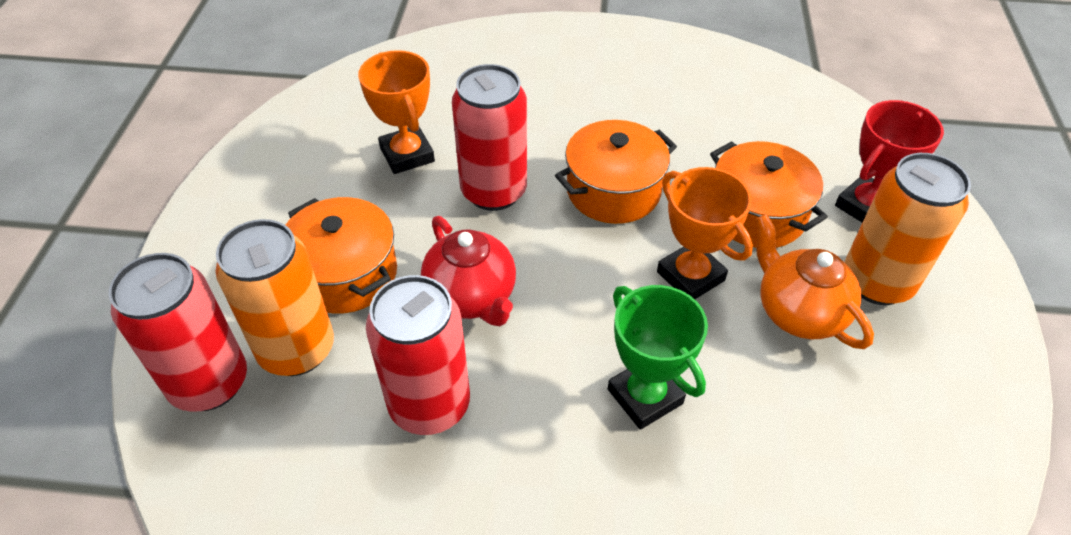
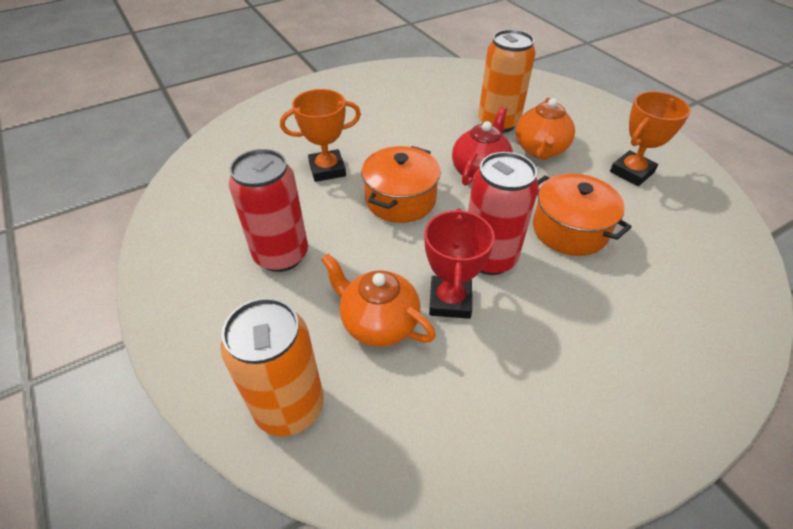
green trophy: [608,285,708,430] = 1 -> none = 0
orange pot: [286,197,397,314] [555,120,677,224] [710,141,827,248] = 3 -> [362,146,441,223] [533,173,632,256] = 2
orange teapot: [756,214,874,349] = 1 -> [321,254,436,347] [516,98,575,160] = 2
red can: [109,253,247,412] [366,275,470,435] [452,64,527,211] = 3 -> [229,149,308,272] [468,152,539,275] = 2

